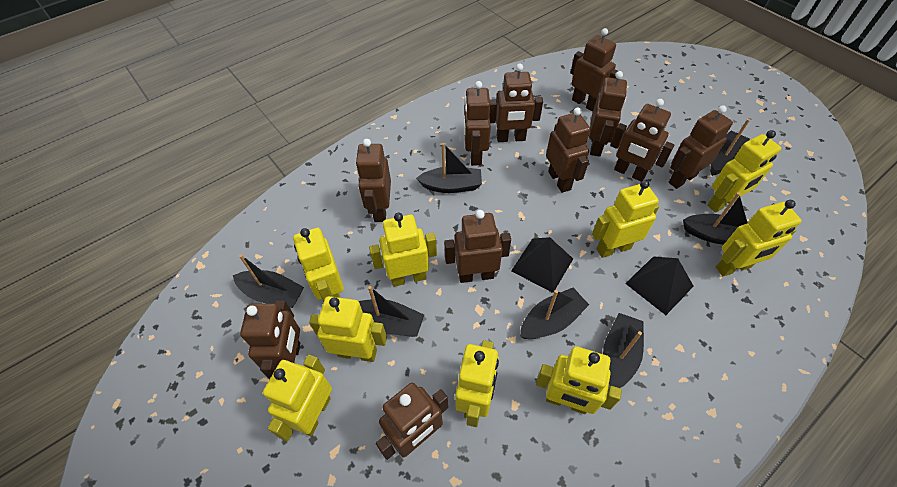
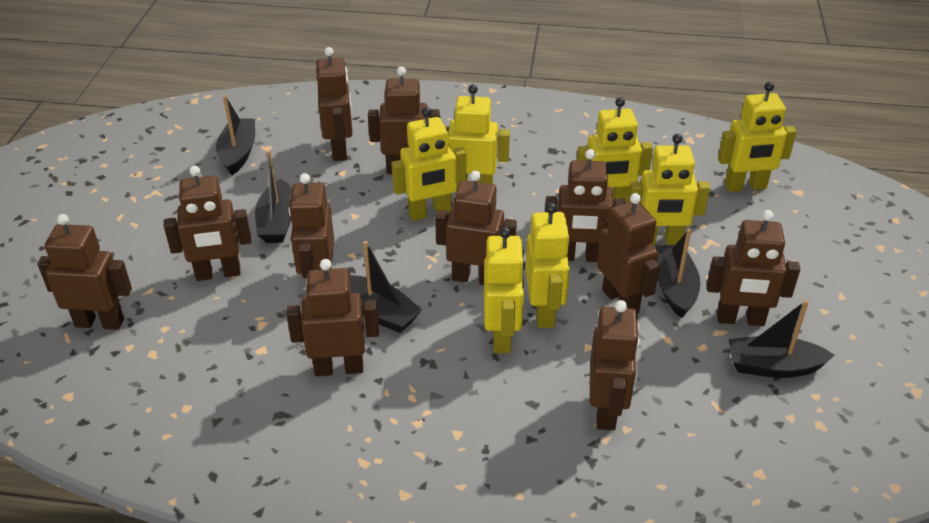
black boat: [233,254,304,308] [359,286,424,337] [416,143,482,193] [520,288,589,339] [603,313,644,388] [683,192,748,245] [710,119,750,176] = 7 -> [216,95,255,175] [255,150,292,243] [350,241,422,333] [655,229,700,318] [728,300,835,378] = 5
black pyramid: [511,237,573,293] [625,256,694,315] = 2 -> none = 0
yellow robot: [263,355,332,441] [293,228,344,302] [309,296,387,362] [369,212,437,287] [455,340,499,427] [536,346,622,414] [592,180,659,258] [707,130,781,213] [716,200,802,276] = 9 -> [392,107,466,221] [445,84,510,192] [484,227,525,353] [526,203,570,328] [577,97,653,203] [628,134,710,245] [718,82,797,192] = 7

